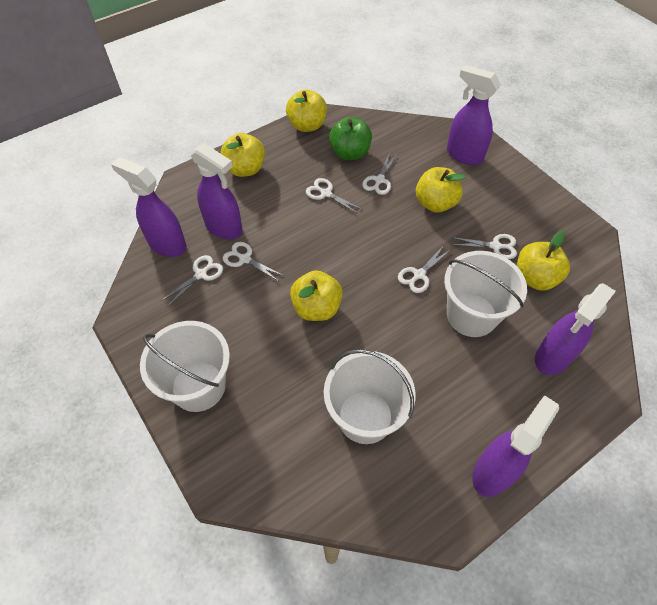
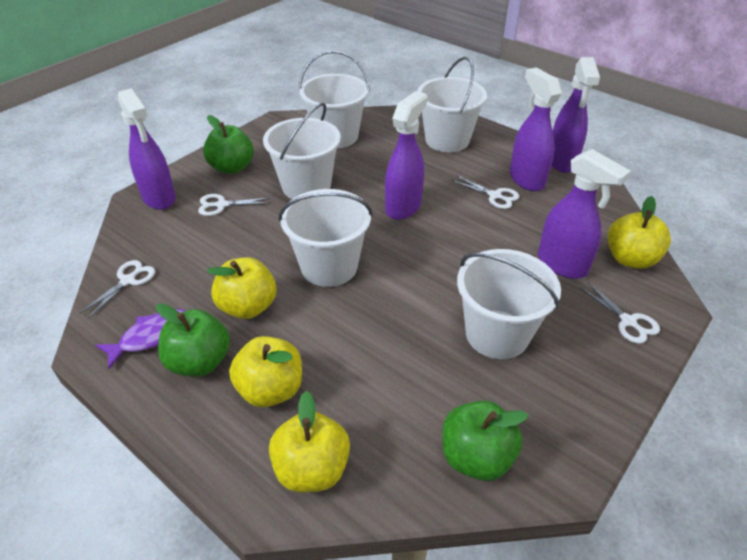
green apple: [329,117,372,160] = 1 -> [156,303,230,377] [203,115,254,174] [442,400,528,481] = 3
purple fish: none = 0 -> [95,309,186,369] = 1
white bucket: [140,321,230,412] [324,349,415,444] [444,251,527,337] = 3 -> [263,102,340,199] [279,189,373,287] [299,50,370,148] [417,57,487,152] [457,249,561,359] = 5
white scissors: [161,255,223,306] [223,242,285,282] [306,178,363,214] [362,152,397,195] [398,245,450,293] [451,234,517,259] = 6 -> [79,260,155,319] [198,194,271,216] [451,175,519,209] [580,282,660,344] = 4
yellow apple: [221,133,265,177] [286,89,327,132] [290,270,343,321] [416,167,466,213] [517,231,570,291] = 5 -> [207,257,276,319] [229,336,302,407] [269,391,350,493] [608,196,671,269] = 4

